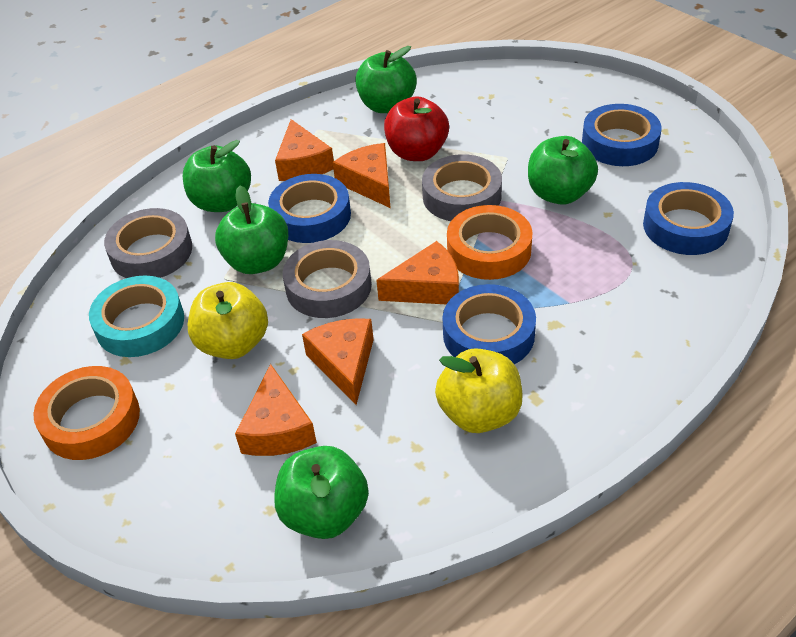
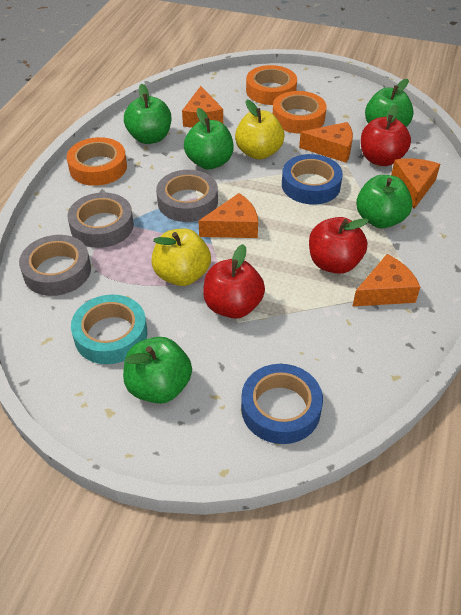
blue tape: [268,174,351,243] [443,284,536,364] [582,104,661,166] [643,182,734,255] = 4 -> [241,364,323,444] [282,154,343,204] = 2
orange tape: [33,366,140,460] [447,205,533,280] = 2 -> [67,137,127,186] [246,65,297,105] [273,91,327,134] = 3
red apple: [384,96,449,161] = 1 -> [203,244,265,319] [309,217,369,274] [361,105,411,166] = 3

